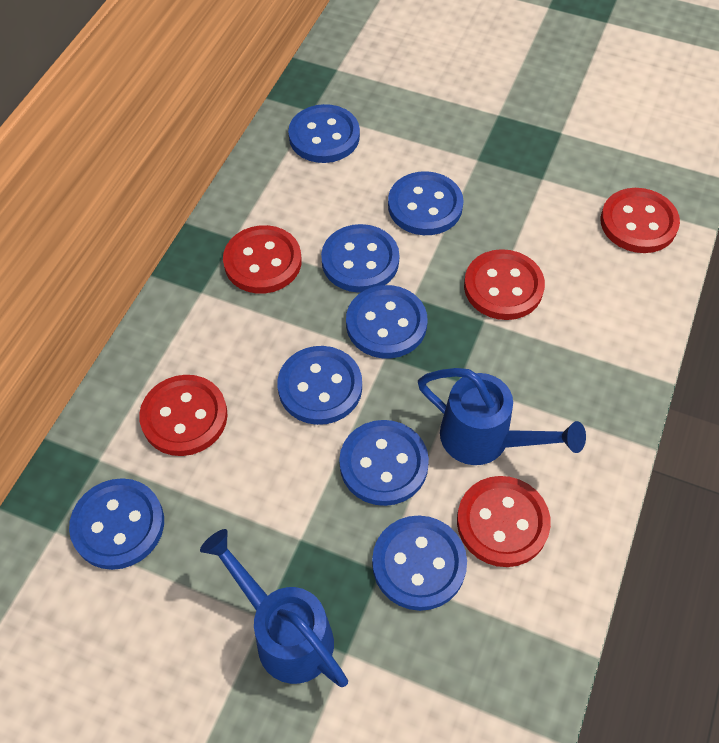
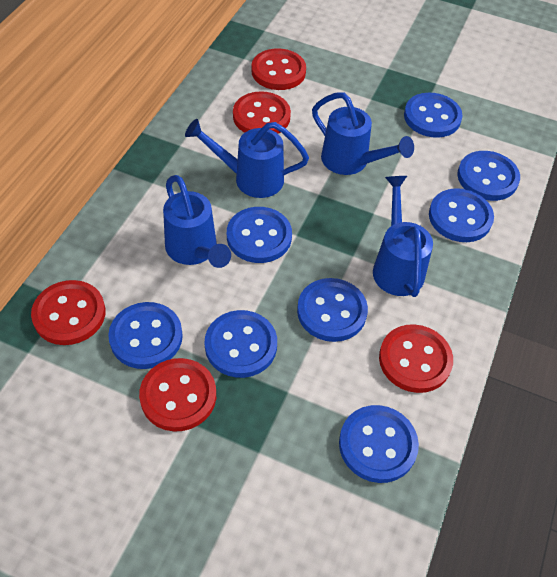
blue watering can: [200,529,348,687] [418,368,586,465] = 2 -> [163,175,231,268] [185,119,309,198] [312,92,414,175] [373,176,433,297] = 4

